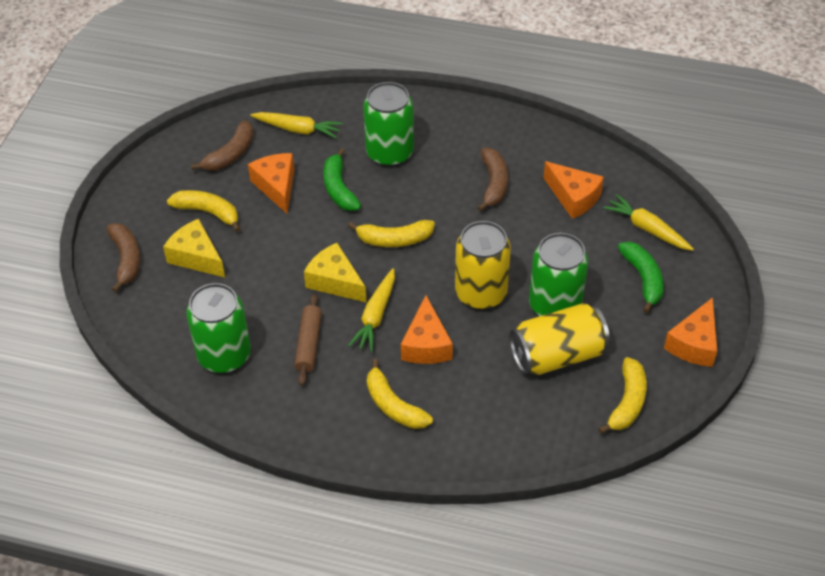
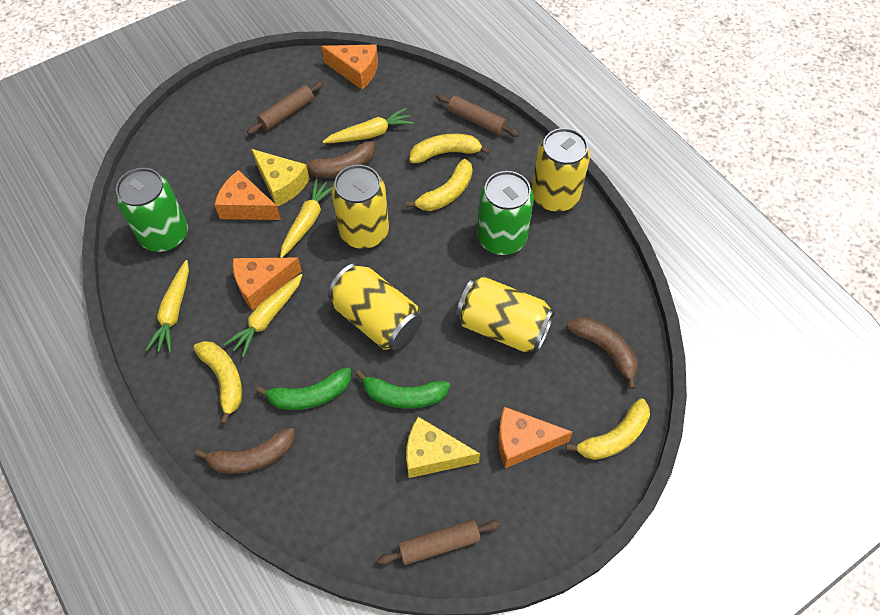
brown rolling pin: [294,294,322,386] = 1 -> [247,82,323,135] [378,520,500,565] [436,94,519,137] = 3
green can: [186,283,251,373] [363,82,414,167] [529,233,589,316] = 3 -> [116,168,188,252] [477,171,534,255] = 2
yellow can: [455,221,511,310] [509,303,610,375] = 2 -> [328,263,422,351] [332,165,389,249] [456,276,555,353] [532,128,590,212] = 4
yellow carrot: [250,112,343,139] [348,268,395,352] [603,194,694,251] = 3 -> [146,260,189,353] [224,274,302,358] [280,178,333,258] [322,108,414,143] = 4

